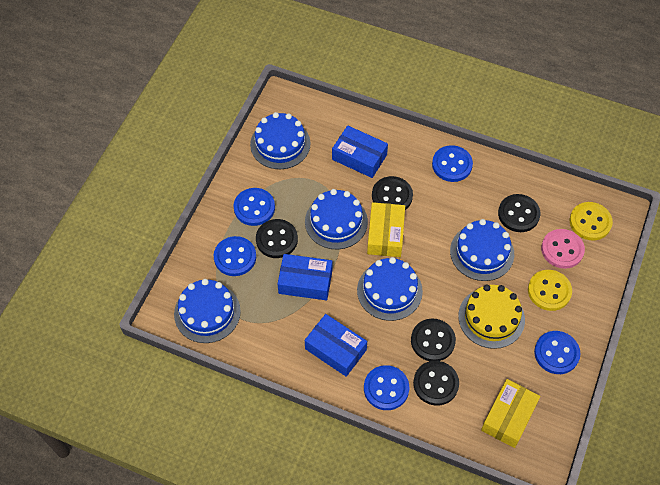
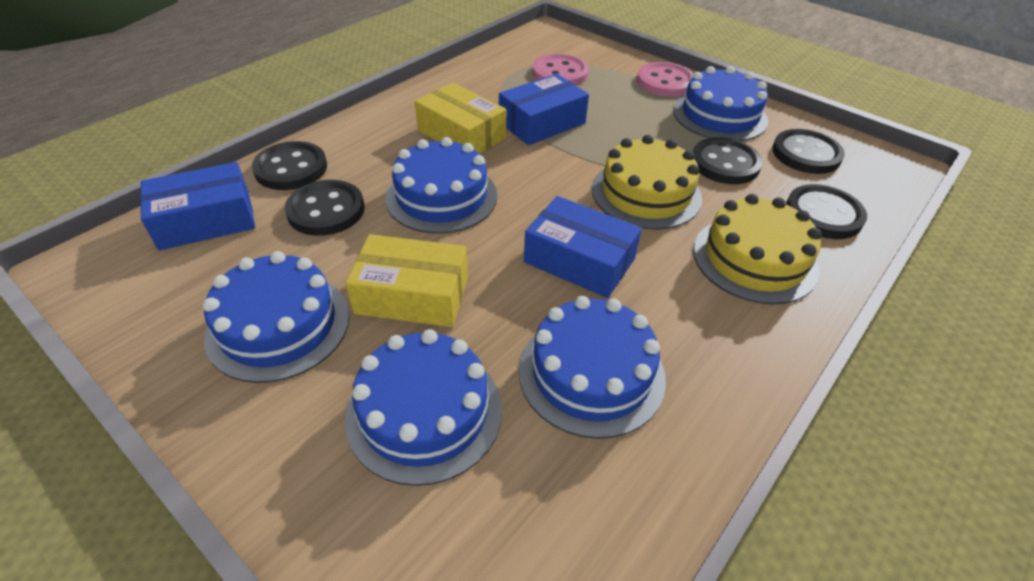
blue button: [214,236,256,276] [234,188,275,226] [364,365,409,410] [432,145,473,182] [534,331,580,374] = 5 -> none = 0
pink button: [541,229,585,269] = 1 -> [532,54,589,86] [637,62,694,97] = 2
yellow button: [528,270,572,311] [570,202,613,241] = 2 -> none = 0
yellow cake: [458,285,525,349] = 1 -> [592,135,702,230] [693,194,822,304] = 2

